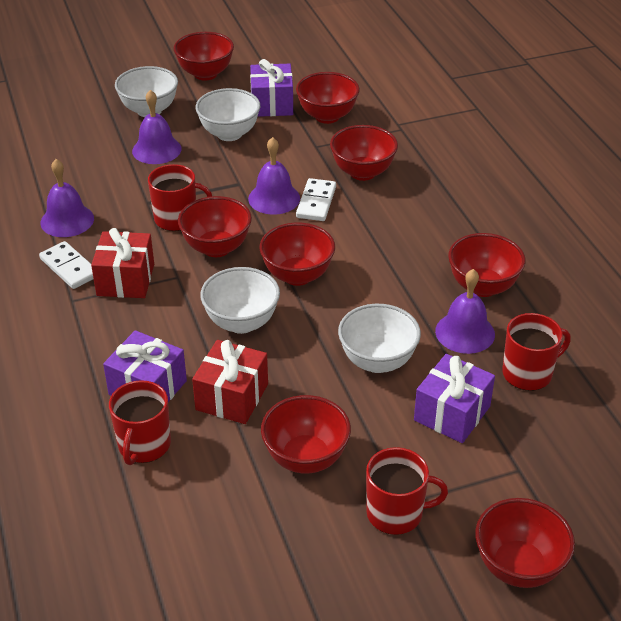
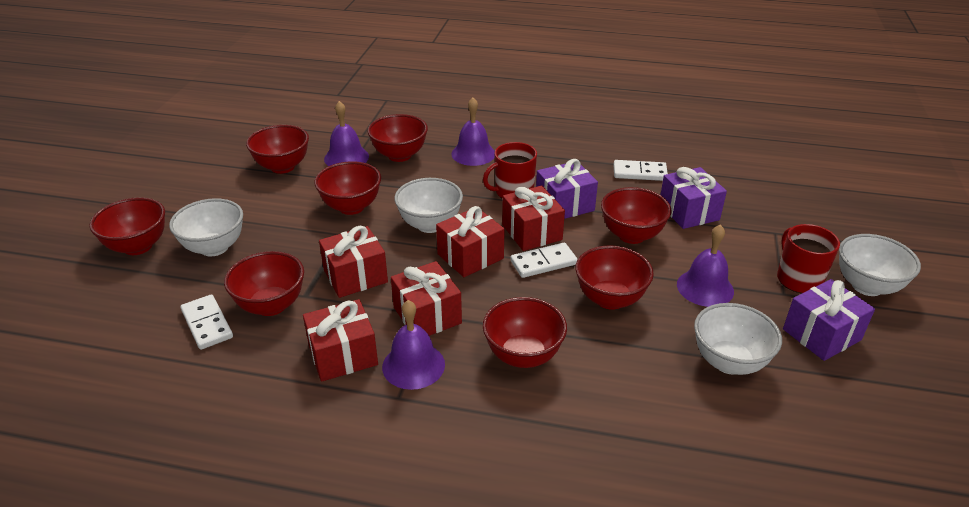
red gift: [91,228,154,298] [192,340,268,424] = 2 -> [303,299,378,382] [319,226,388,298] [391,261,462,336] [436,206,505,277] [502,185,565,251] = 5
red mug: [109,380,171,465] [148,164,212,231] [366,447,448,535] [502,313,571,391] = 4 -> [483,142,537,199] [777,224,840,293] = 2
white domino: [39,241,94,289] [296,178,336,221] = 2 -> [181,294,233,350] [510,243,578,278] [613,160,668,181] = 3

